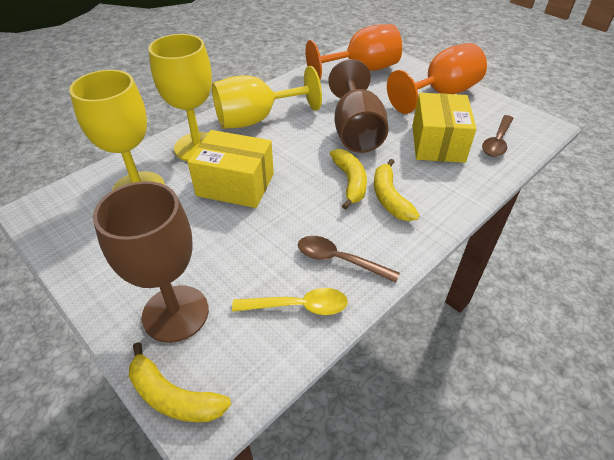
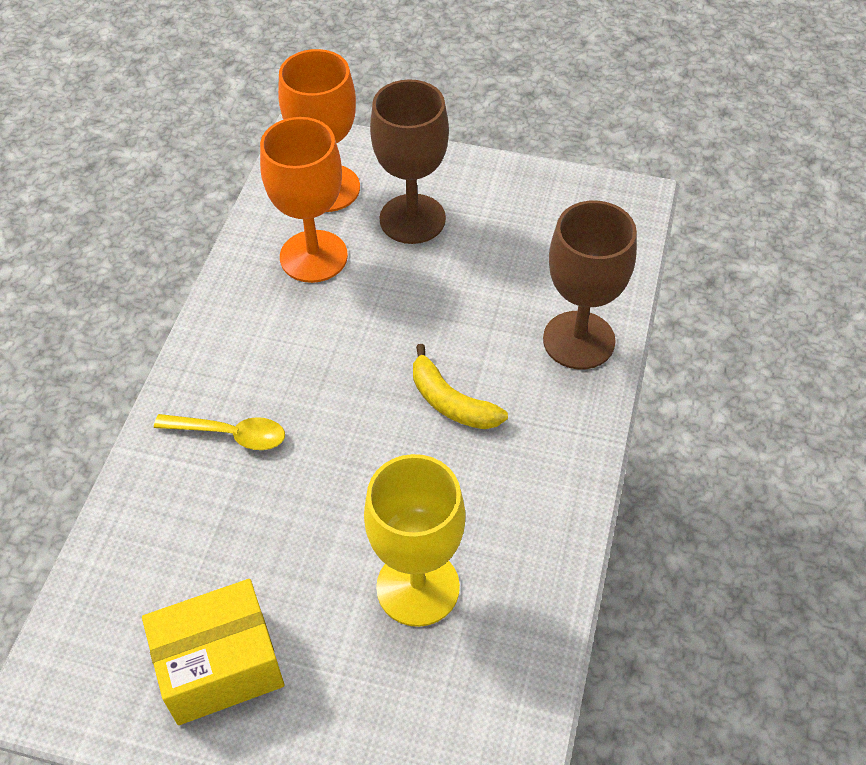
brown spoon: [298,236,400,283] [482,115,514,157] = 2 -> none = 0
yellow banana: [129,342,231,422] [330,149,367,210] [374,159,420,221] = 3 -> [413,344,508,429] = 1
yellow box: [188,130,274,208] [412,93,477,163] = 2 -> [142,579,285,725] = 1
yellow goblet: [69,70,165,191] [148,34,212,161] [212,66,322,129] = 3 -> [364,454,465,627] = 1

